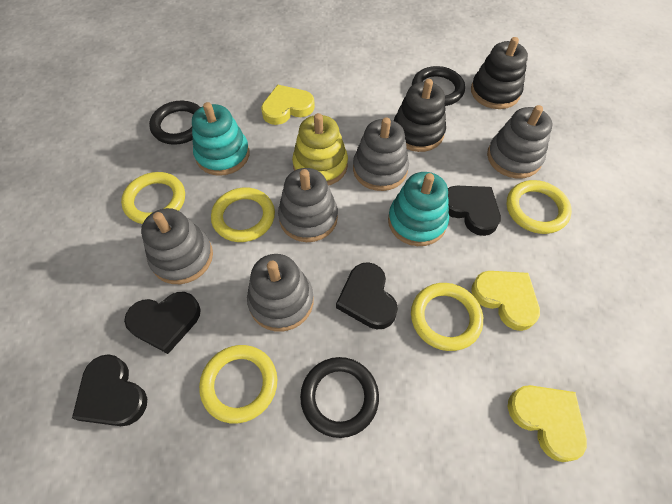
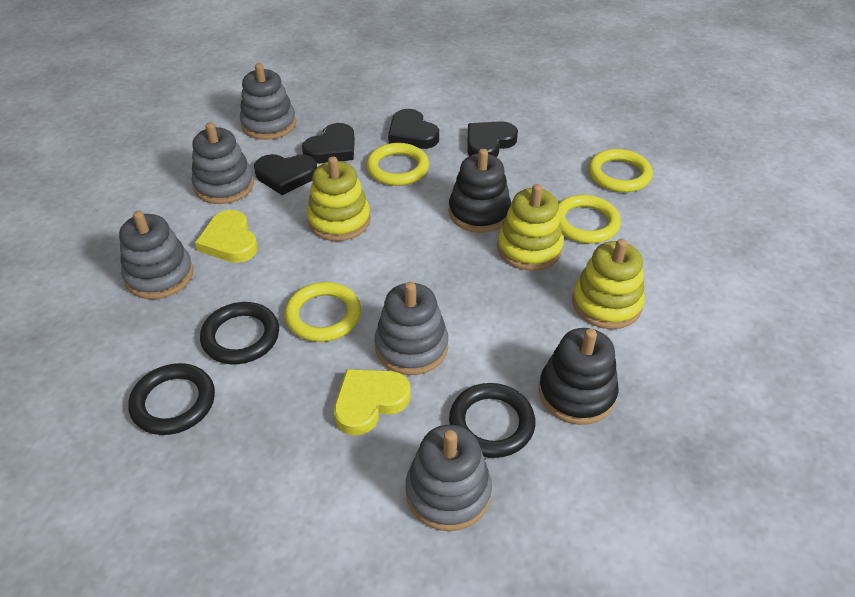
turquoise stacking toy: [192,102,249,176] [388,172,449,246] = 2 -> none = 0
yellow heart: [261,85,315,125] [471,271,540,331] [508,385,587,462] = 3 -> [195,210,258,263] [334,369,411,435] = 2
yellow ring: [121,172,185,224] [199,345,277,424] [211,188,275,242] [411,283,483,351] [507,180,572,234] = 5 -> [285,282,361,342] [366,143,429,186] [558,195,621,244] [588,149,653,192] = 4
yellow stacking toy: [292,113,348,186] = 1 -> [307,157,371,241] [497,184,564,271] [572,239,645,329] = 3

